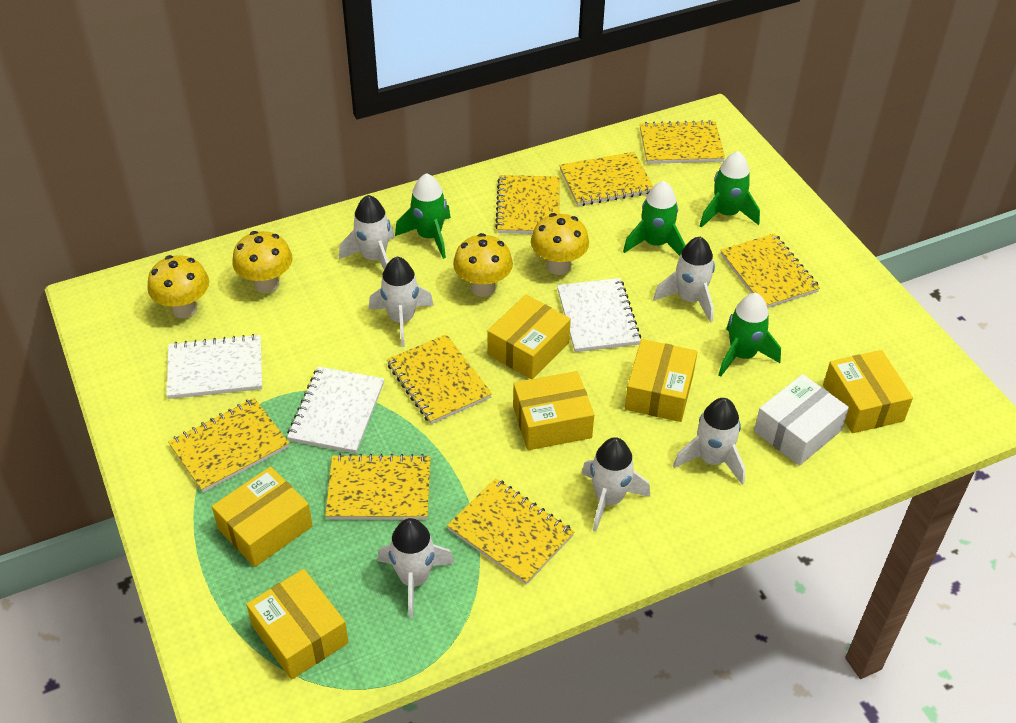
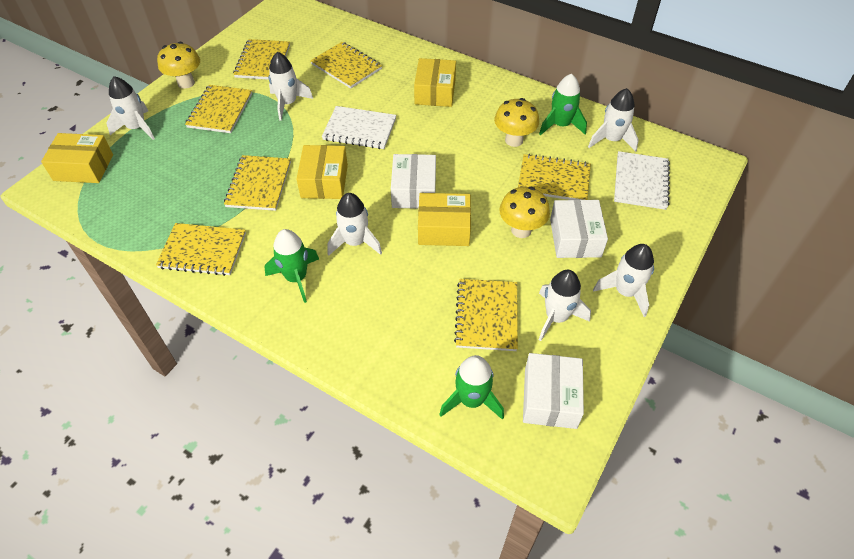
green rocket: [395,173,451,259] [623,181,685,256] [700,151,760,228] [718,293,781,377] = 4 -> [264,229,319,303] [439,355,504,420] [539,74,587,135] = 3
white box: [754,374,849,466] = 1 -> [391,154,436,209] [523,353,584,429] [550,200,608,258] = 3
white notebook: [167,334,262,399] [287,366,384,454] [557,278,641,352] = 3 -> [322,106,396,149] [614,151,670,210] = 2
yellow box: [212,466,313,567] [246,569,349,680] [488,295,571,379] [513,371,594,450] [625,339,697,422] [823,350,913,433] = 6 -> [41,133,113,183] [297,145,348,199] [414,58,456,107] [418,193,471,246] = 4
yellow mushroom: [147,255,209,318] [232,231,292,293] [453,233,513,297] [531,213,589,275] = 4 -> [157,42,200,89] [494,98,539,147] [499,187,550,238] = 3
yellow notebook: [168,398,290,492] [325,454,431,520] [387,334,492,424] [447,478,575,585] [495,175,559,234] [559,152,653,206] [640,120,725,164] [720,233,820,308] = 8 -> [156,223,246,276] [185,85,252,133] [224,155,291,211] [233,39,290,80] [310,42,382,89] [454,279,518,351] [518,154,591,200] = 7

